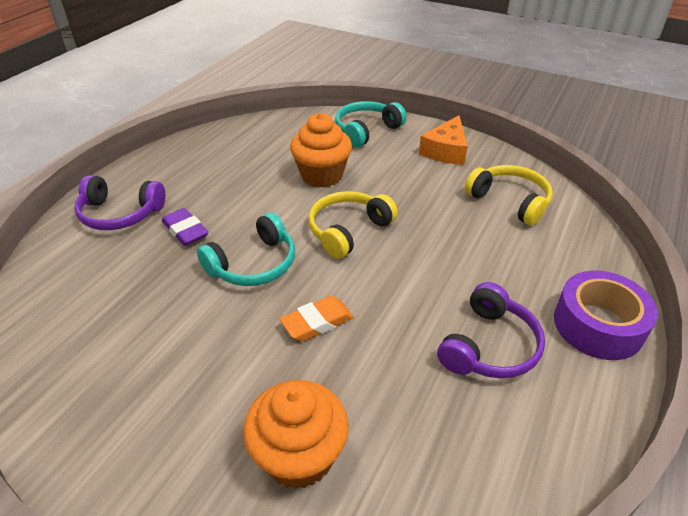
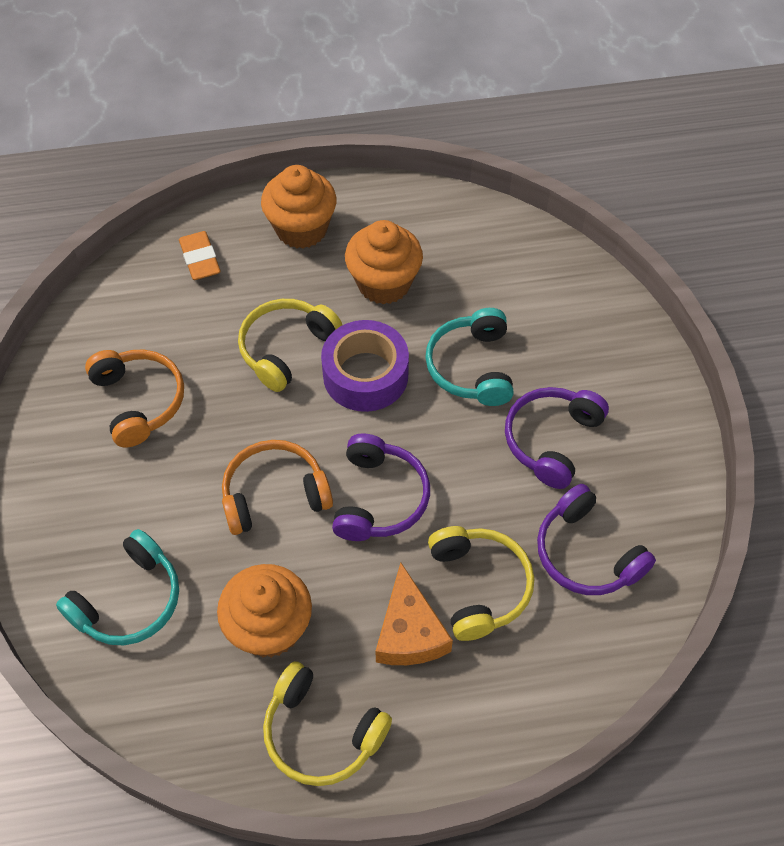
orange cupcake: [243,380,349,489] [290,113,352,188] = 2 -> [217,564,312,658] [261,165,336,249] [345,220,423,305] = 3
orange headphones: none = 0 -> [85,349,184,447] [222,440,333,535] = 2
purple eraser: [162,208,208,246] = 1 -> none = 0
purple headphones: [74,175,165,230] [437,282,545,378] = 2 -> [332,433,430,541] [505,387,609,489] [537,484,656,595] = 3
yellow headphones: [308,191,398,259] [465,165,553,226] = 2 -> [238,299,342,392] [263,661,392,786] [428,526,534,641] = 3

